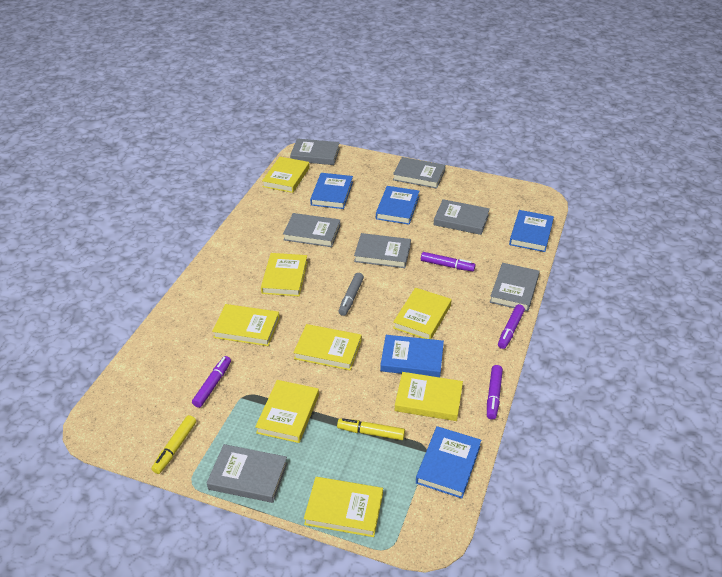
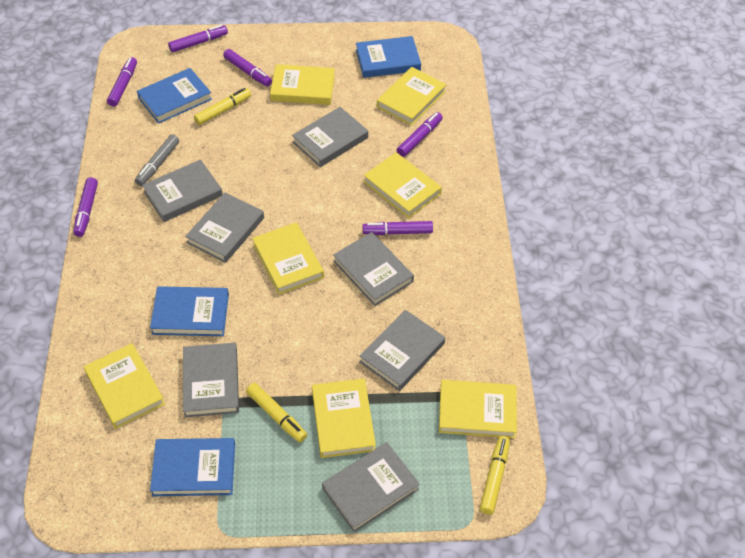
blue book: [310,173,353,209] [376,186,419,225] [380,335,444,377] [416,426,481,499] [509,210,554,252] = 5 -> [137,68,212,124] [150,286,229,336] [150,438,235,496] [356,36,421,78] = 4
purple marker: [192,356,231,408] [421,252,476,271] [487,365,503,420] [498,304,525,349] = 4 -> [73,177,98,237] [107,57,137,107] [168,25,228,52] [223,49,272,86] [362,221,433,235] [397,112,443,157] = 6
yellow book: [212,304,280,346] [255,380,319,443] [261,253,308,296] [262,157,310,193] [293,324,361,370] [304,477,383,537] [393,288,452,339] [395,372,463,421] = 8 -> [84,343,165,429] [252,222,324,294] [270,64,335,105] [312,378,376,458] [364,152,442,218] [377,67,446,126] [439,380,517,438] = 7
yellow marker: [151,415,196,474] [337,418,405,440] = 2 -> [194,88,251,125] [246,383,307,442] [480,436,510,514] = 3

